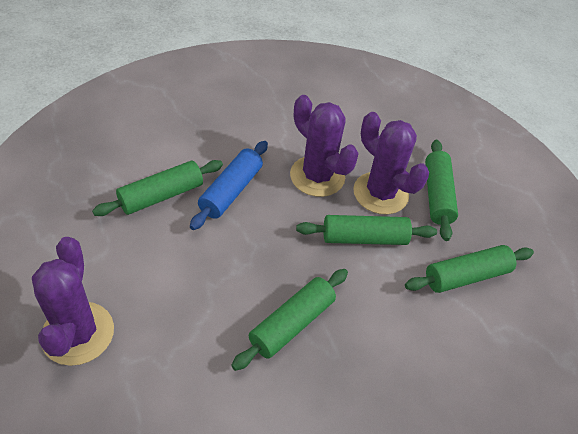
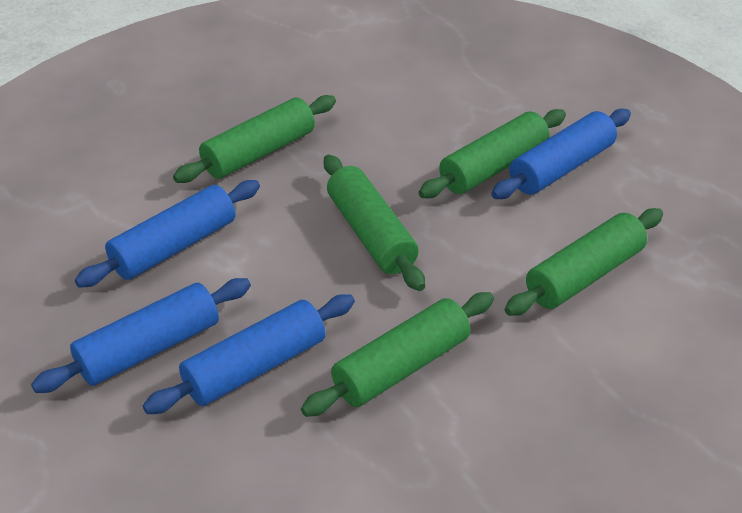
blue rolling pin: [190,141,268,230] = 1 -> [31,278,251,393] [75,180,260,288] [143,294,355,414] [491,109,631,199] = 4
purple cactus: [32,237,114,366] [290,95,359,197] [353,112,429,214] = 3 -> none = 0

